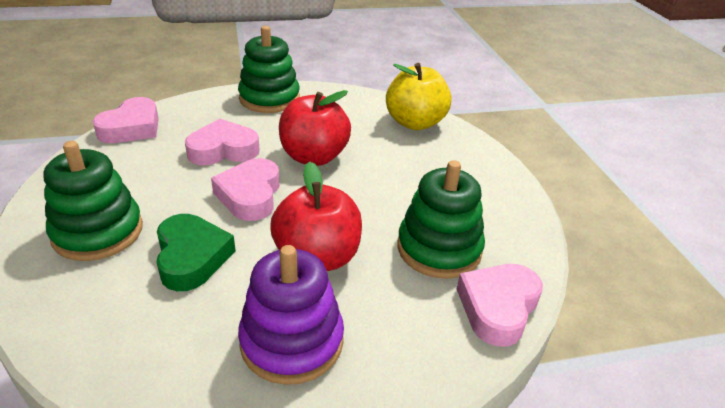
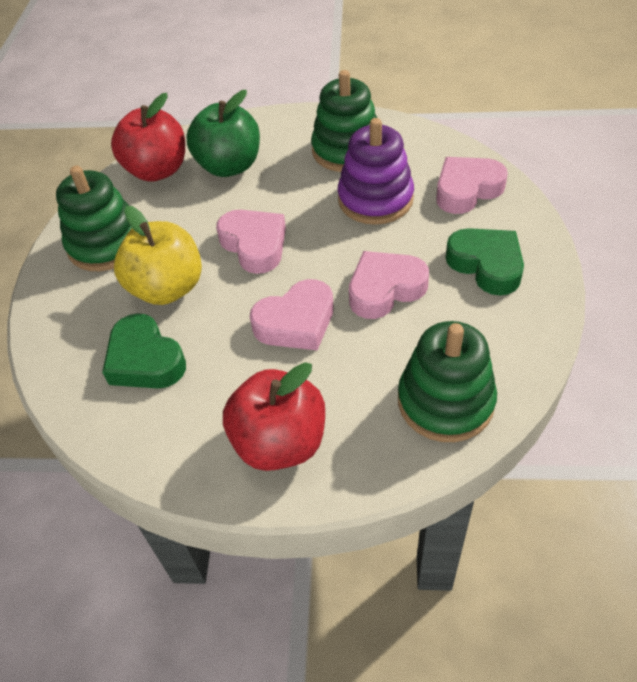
green apple: none = 0 -> [186,90,260,177] = 1
green heart: [156,214,236,291] = 1 -> [102,313,186,389] [445,228,524,295] = 2

